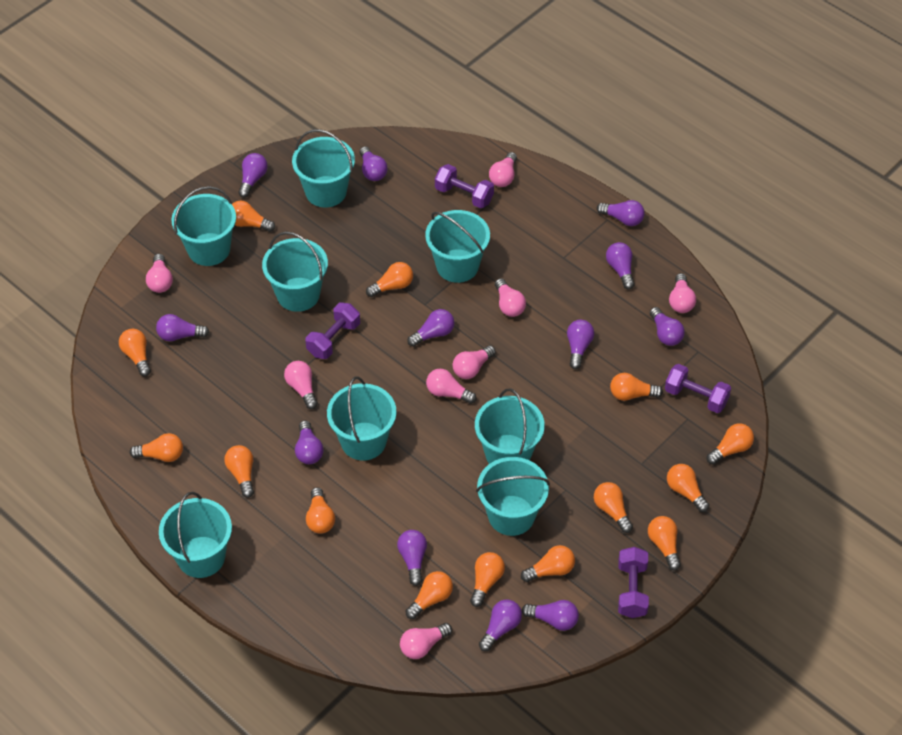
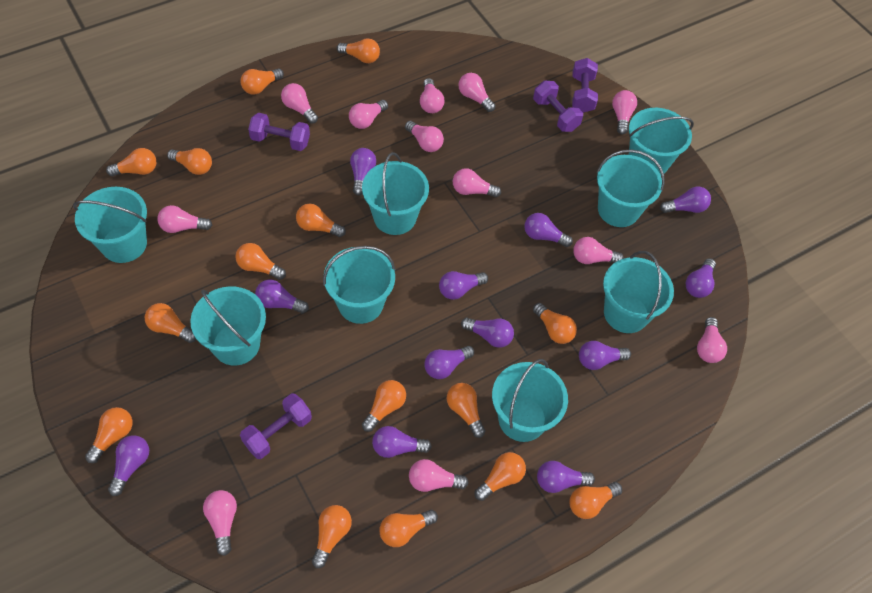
orange light bulb: [119,329,151,376] [130,433,183,462] [224,445,254,498] [232,201,275,232] [306,487,335,534] [366,262,413,297] [406,571,453,619] [470,552,505,607] [521,545,575,582] [594,482,633,533] [610,373,663,401] [648,516,681,571] [667,464,709,512] [707,423,754,465] = 14 -> [85,407,132,463] [106,148,156,176] [145,303,196,343] [167,148,212,175] [235,243,286,280] [240,69,284,95] [296,204,346,237] [312,505,352,568] [337,38,380,63] [362,380,406,432] [379,510,438,547] [446,383,486,438] [474,452,526,501] [533,303,577,344] [570,482,622,519] = 15
pink light bulb: [146,254,173,293] [284,361,318,409] [400,623,452,659] [426,369,477,404] [453,345,496,379] [489,152,517,187] [495,278,526,317] [669,273,696,313] = 8 -> [157,205,212,233] [203,490,237,556] [281,83,318,124] [349,100,388,129] [405,121,444,152] [409,459,469,492] [420,78,445,113] [453,168,501,197] [458,73,496,112] [573,237,624,264] [612,90,637,135] [697,317,727,363] = 12

